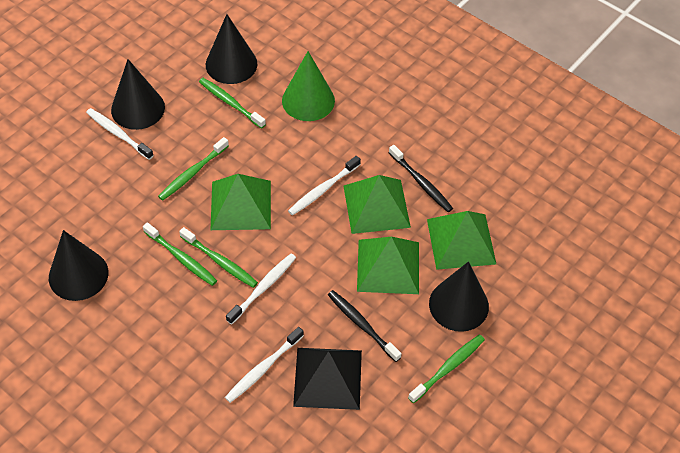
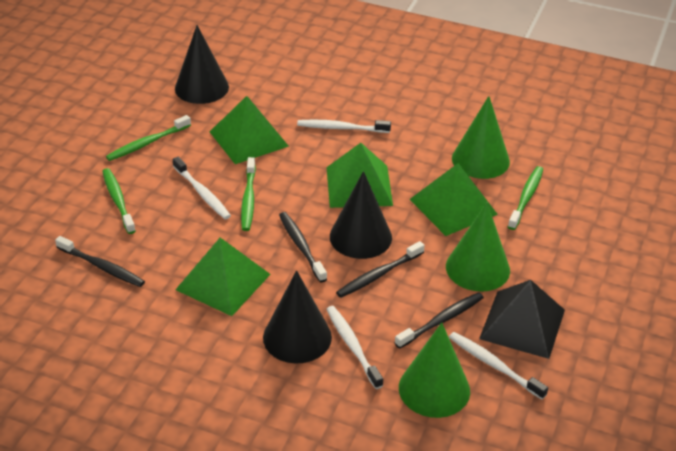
black cone: [49,230,108,301] [111,59,165,130] [206,14,257,84] [429,262,489,332] = 4 -> [175,25,229,104] [263,270,332,364] [330,171,392,259] = 3
black toothbrush: [328,290,402,362] [389,145,453,212] = 2 -> [55,236,145,287] [279,212,327,282] [336,241,425,298] [395,292,484,349] = 4
green cone: [282,51,335,121] = 1 -> [399,323,470,418] [446,203,510,292] [452,96,510,179] = 3
green toothbrush: [143,222,217,286] [158,137,229,201] [179,227,258,288] [199,78,266,129] [408,334,485,403] = 5 -> [102,168,136,234] [106,115,191,161] [241,157,256,231] [508,166,543,230] = 4

